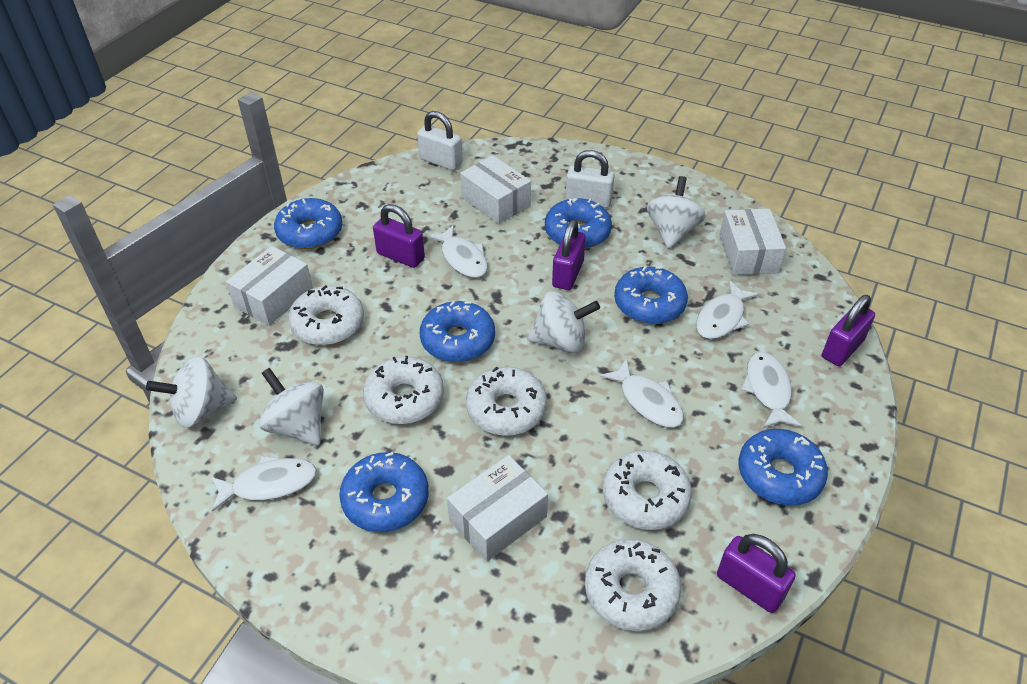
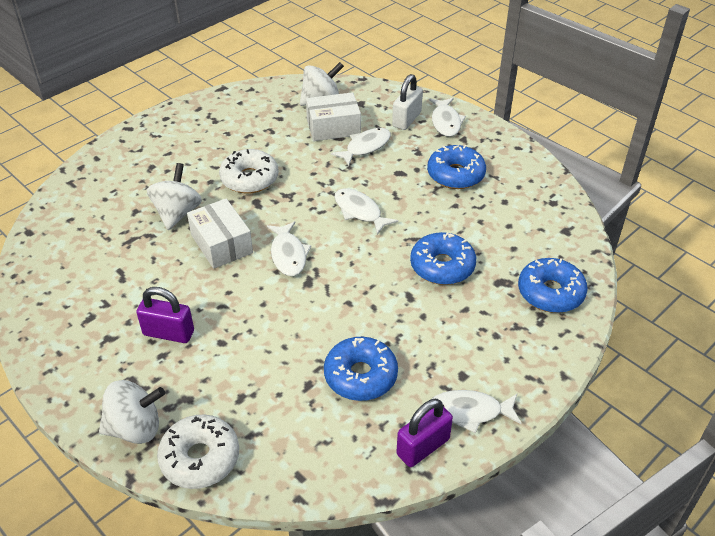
blue donut: [274,198,342,249] [339,452,429,532] [420,301,495,362] [545,198,612,249] [614,266,688,324] [739,429,828,506] = 6 -> [324,337,398,401] [410,232,476,285] [427,145,486,189] [518,258,588,313] = 4
purple padlock: [373,204,425,268] [552,219,586,290] [717,534,796,613] [822,295,875,366] = 4 -> [136,287,194,343] [396,399,453,467] = 2
white box: [226,246,313,326] [447,455,548,562] [460,156,531,224] [719,209,786,275] = 4 -> [187,199,253,269] [306,92,361,141] = 2
white donut: [288,285,364,345] [363,356,444,424] [466,367,547,436] [585,539,681,631] [603,450,692,530] = 5 -> [157,414,239,489] [219,149,278,193] = 2
white padlock: [417,111,463,170] [565,150,615,208] = 2 -> [392,74,423,130] = 1
white spinning top: [146,356,237,428] [259,368,324,446] [528,291,600,353] [646,176,706,249] = 4 -> [99,380,165,444] [147,163,202,230] [300,62,344,106] = 3

